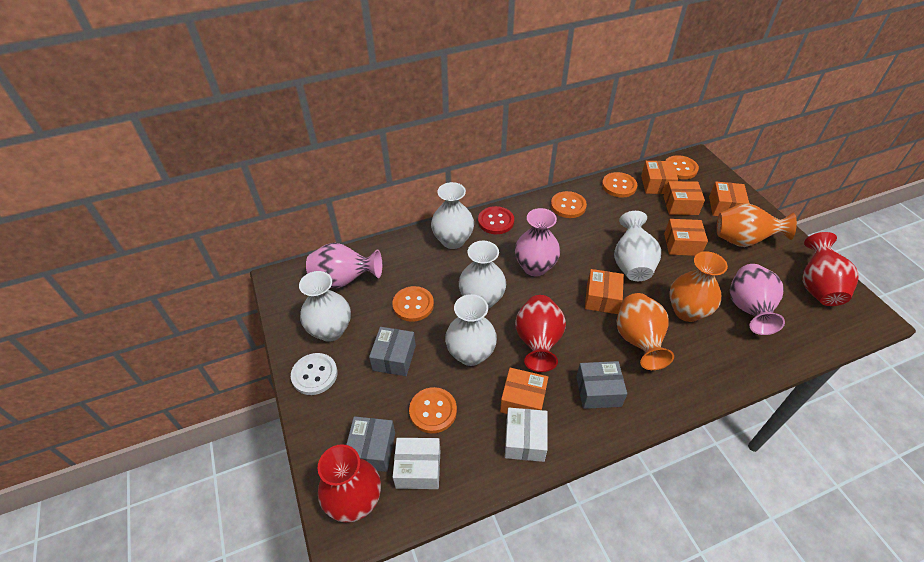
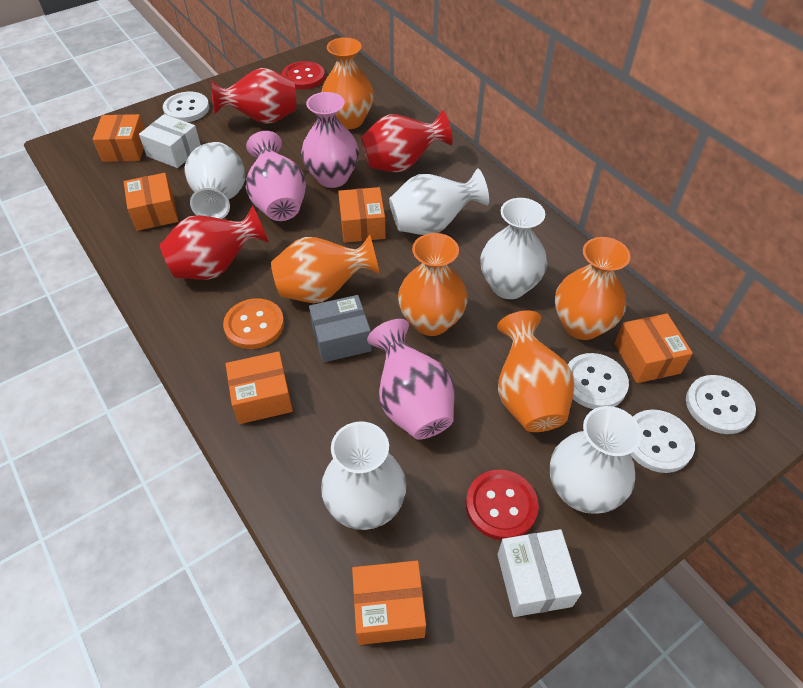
grey box: [346,416,395,472] [369,327,416,376] [576,361,627,409] = 3 -> [309,295,372,363] = 1
orange button: [392,286,434,322] [409,387,457,433] [551,191,587,218] [602,172,637,197] [665,155,699,179] = 5 -> [223,298,284,349] = 1
orange vase: [617,293,674,370] [669,252,728,322] [717,203,797,247] = 3 -> [271,235,380,303] [321,37,374,129] [398,233,468,336] [497,310,575,432] [555,237,631,340] = 5
red button: [478,206,514,234] = 1 -> [282,61,325,90] [466,470,539,540] = 2
white button: [291,353,337,395] = 1 -> [163,92,209,122] [568,353,629,409] [630,410,695,473] [686,375,756,434] = 4

